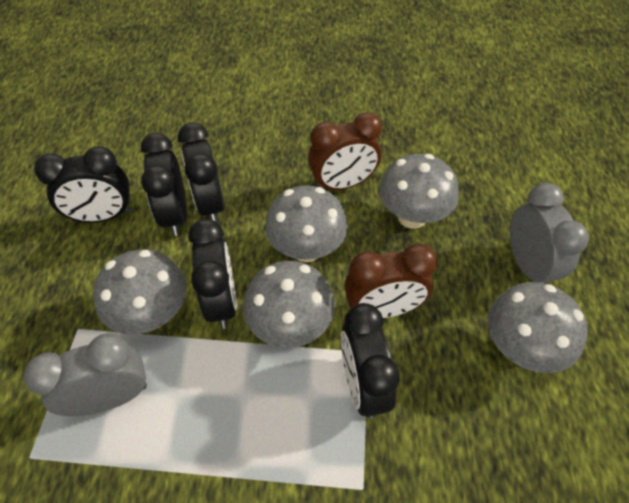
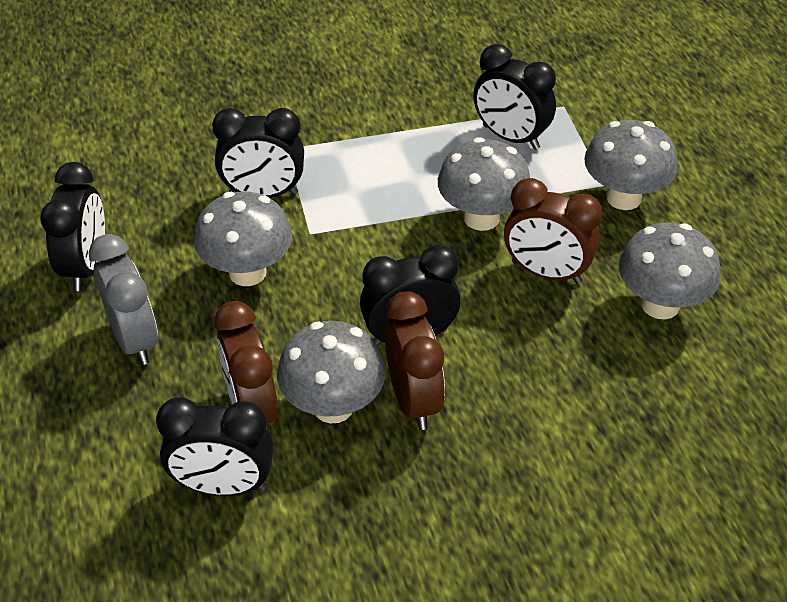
brown clock: [308,112,382,190] [344,244,438,318] = 2 -> [214,301,278,424] [385,291,445,430] [504,178,602,284] = 3
grey clock: [24,333,147,416] [510,183,589,284] = 2 -> [89,234,158,365] = 1

